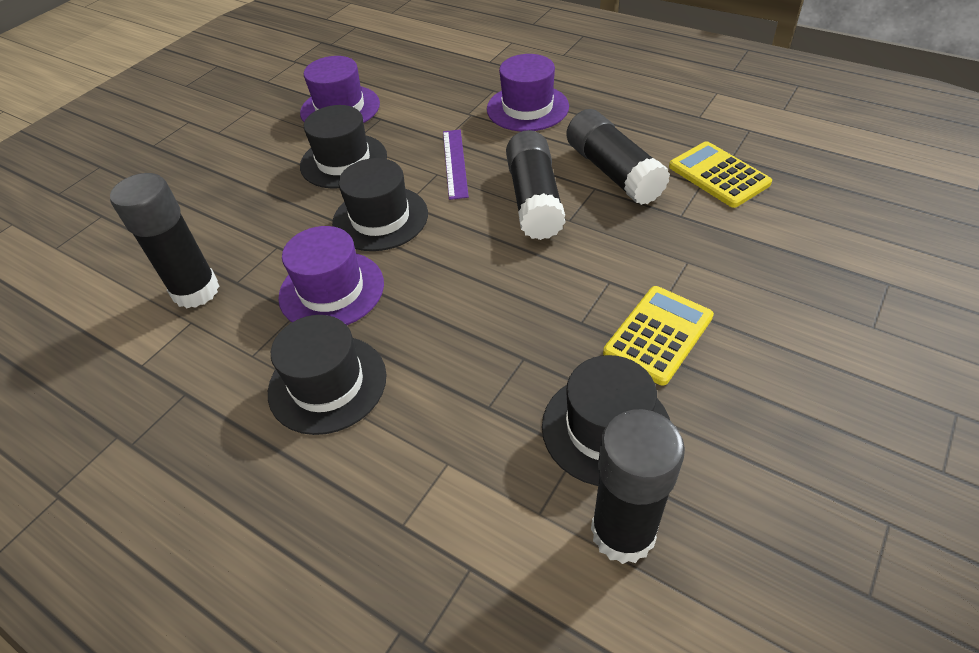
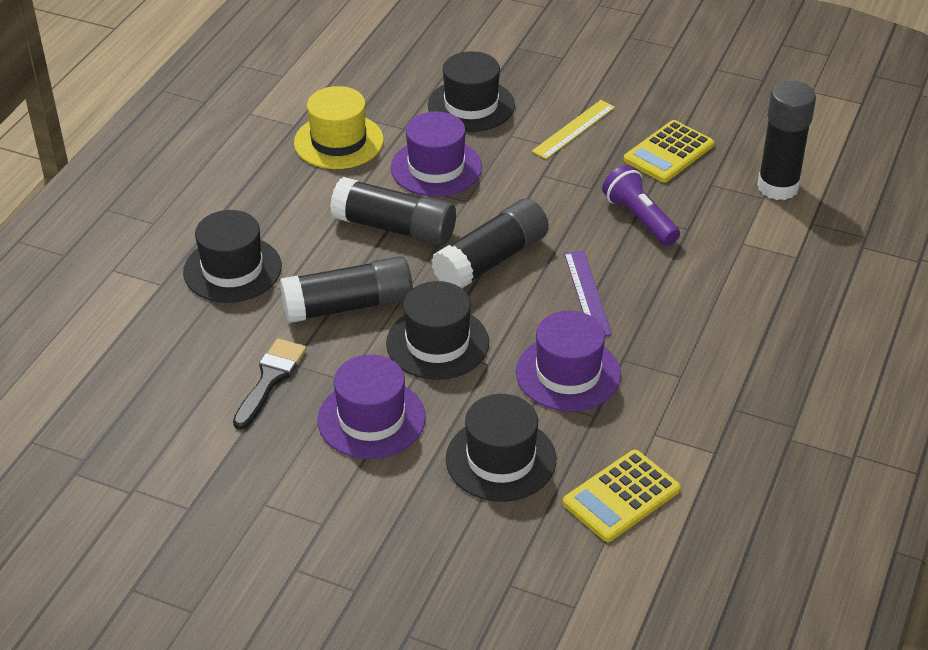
black brush: none = 0 -> [233,339,306,430] = 1
purple flashlight: none = 0 -> [602,165,680,246] = 1
yellow hat: none = 0 -> [294,86,384,169] = 1
yellow ruler: none = 0 -> [532,100,615,159] = 1

